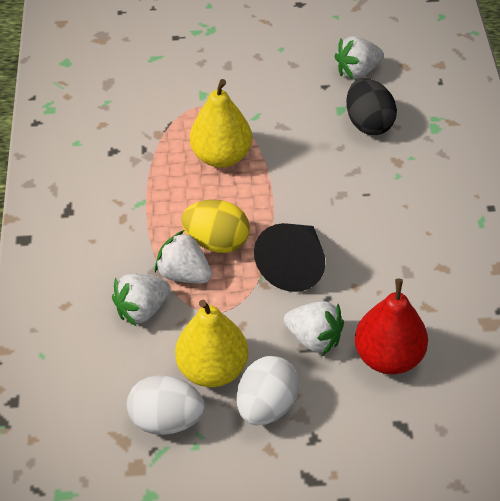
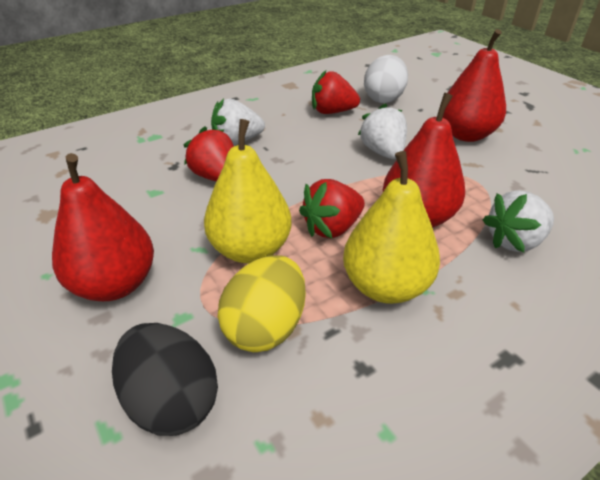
black cone: [254,223,325,292] = 1 -> none = 0
red pear: [355,278,428,374] = 1 -> [52,153,154,301] [383,92,465,228] [443,29,506,142] = 3
red strawberry: none = 0 -> [184,126,234,182] [299,179,365,238] [312,71,360,114] = 3
white egg: [127,375,205,435] [237,356,299,426] = 2 -> [364,55,408,103] = 1
white strawberry: [112,274,170,327] [155,230,212,284] [284,301,344,355] [334,36,384,79] = 4 -> [211,99,265,145] [358,103,407,159] [482,190,554,252] = 3

